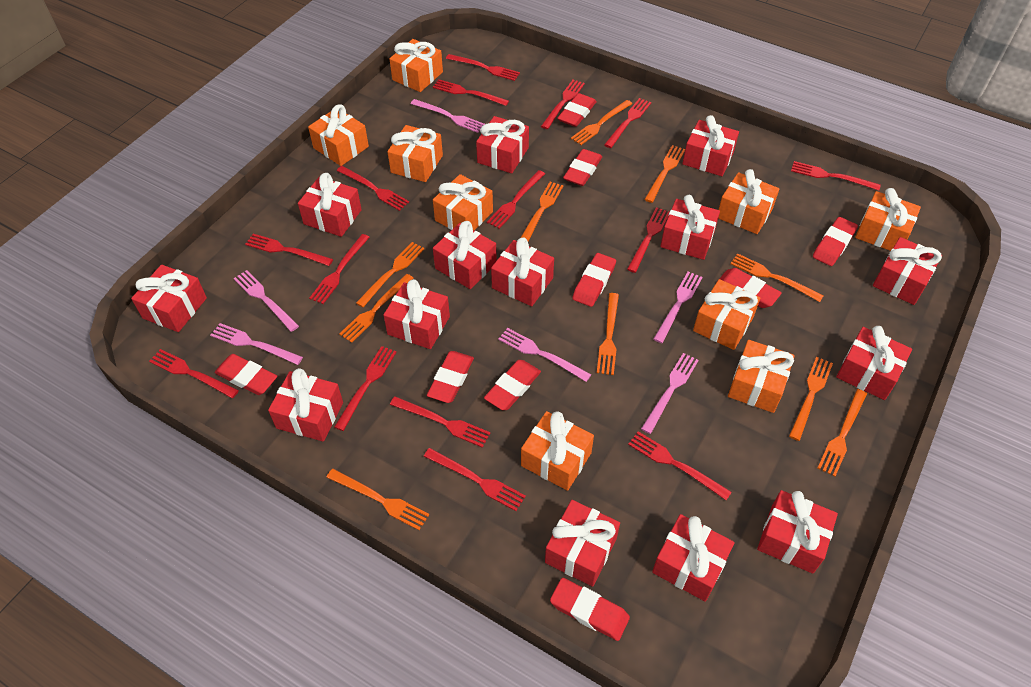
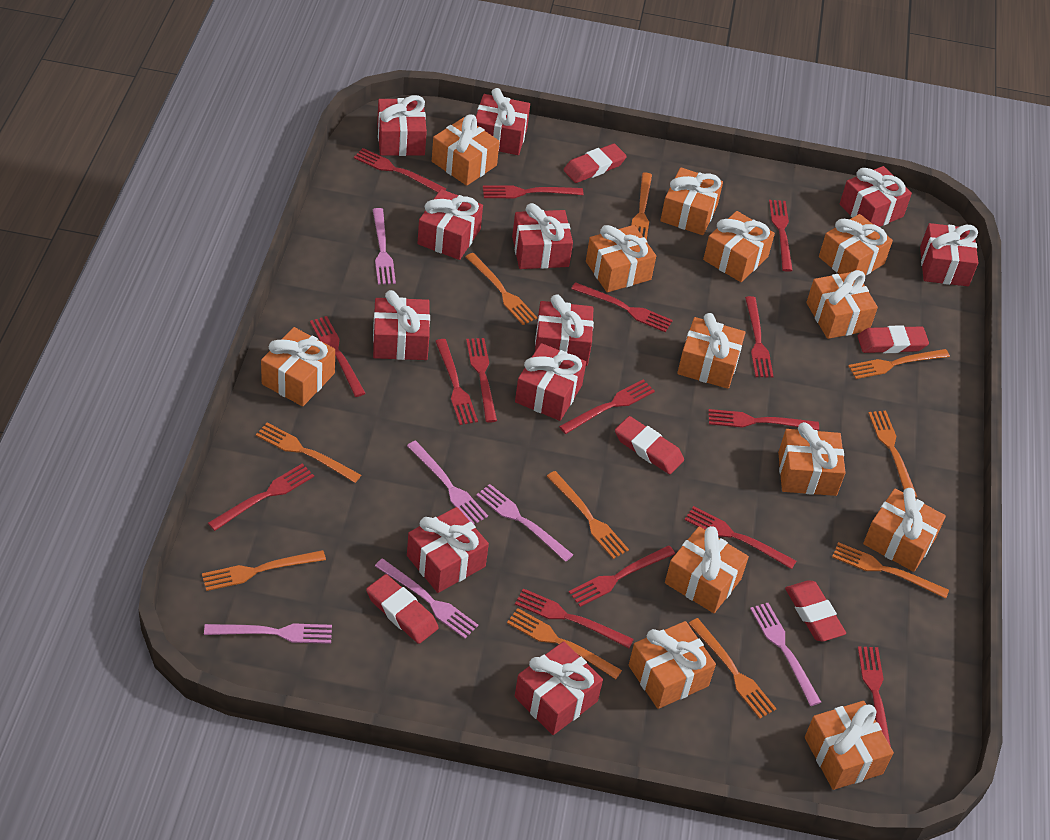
orange gift: [308,105,369,166] [387,125,443,182] [389,39,443,92] [433,174,493,230] [521,411,594,491] [693,279,760,350] [718,169,779,234] [728,340,795,413] [855,188,921,251] = 9 -> [261,327,335,406] [432,114,500,186] [586,225,656,292] [629,621,716,709] [660,167,723,235] [665,526,749,613] [677,313,746,389] [703,211,775,282] [778,422,846,496] [805,701,894,790] [806,270,878,339] [819,214,893,275] [863,488,946,572] = 13
red eraser: [214,354,277,395] [427,351,474,403] [484,360,541,410] [550,578,630,641] [557,93,597,127] [563,149,602,186] [572,253,616,307] [720,268,782,308] [813,217,858,266] = 9 -> [366,574,439,644] [564,144,627,183] [615,416,684,474] [785,581,846,642] [857,325,929,353] = 5
red gift: [131,265,207,332] [268,368,343,442] [298,173,362,237] [384,279,450,349] [433,221,497,289] [476,116,529,173] [491,237,554,306] [545,500,620,587] [652,514,734,602] [660,195,720,260] [683,115,739,176] [757,490,838,574] [836,326,912,400] [873,237,942,305] = 14 -> [373,290,430,360] [377,95,427,156] [407,507,489,593] [418,189,483,260] [476,88,530,155] [512,203,573,269] [514,641,603,735] [515,343,586,421] [535,294,594,366] [840,166,912,227] [920,223,978,286] = 11

